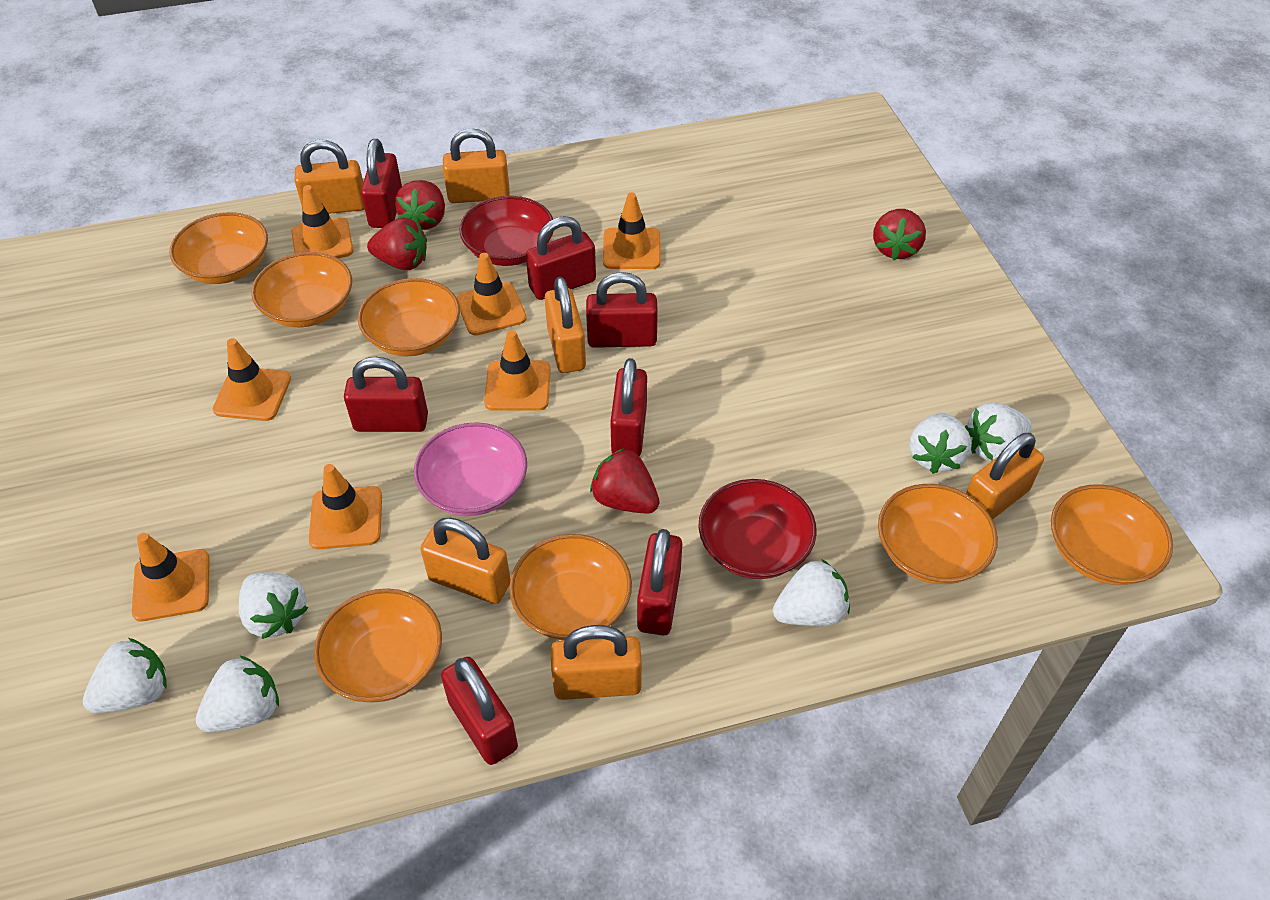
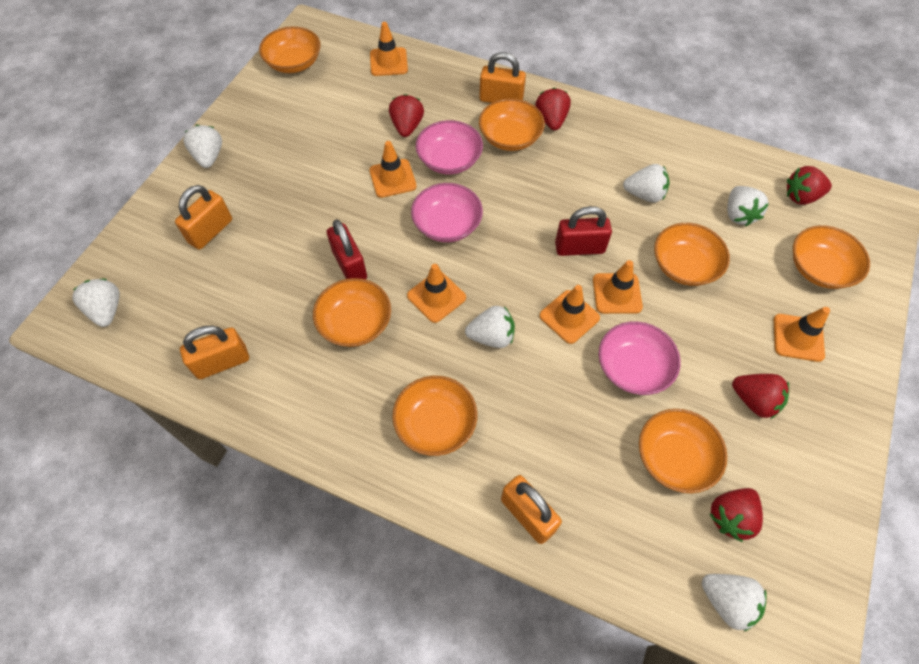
orange padlock: [294,140,365,214] [420,518,510,604] [443,128,510,203] [545,277,586,373] [551,625,642,700] [966,433,1044,520] = 6 -> [175,185,232,250] [180,326,249,379] [479,52,526,103] [501,475,562,544] = 4
orange traffic cone: [132,533,210,622] [213,338,291,421] [291,185,354,258] [309,464,382,549] [456,253,527,336] [484,330,551,411] [603,192,661,269] = 7 -> [369,141,417,198] [370,22,408,76] [407,264,466,323] [540,285,600,344] [593,260,643,314] [774,307,830,362] = 6
pink bowl: [414,422,527,516] = 1 -> [411,183,483,242] [416,120,483,174] [599,321,681,395] = 3
red bowl: [459,196,553,266] [698,479,817,579] = 2 -> none = 0
red padlock: [344,357,428,432] [361,139,402,228] [441,657,518,765] [526,216,596,300] [586,272,658,348] [610,358,647,457] [637,529,682,635] = 7 -> [327,219,367,280] [555,206,612,256] = 2
red strawberry: [367,218,427,270] [395,180,445,230] [590,448,660,514] [873,209,926,260] = 4 -> [389,94,424,137] [535,88,571,130] [710,488,763,542] [732,374,789,419] [787,166,832,205] = 5

